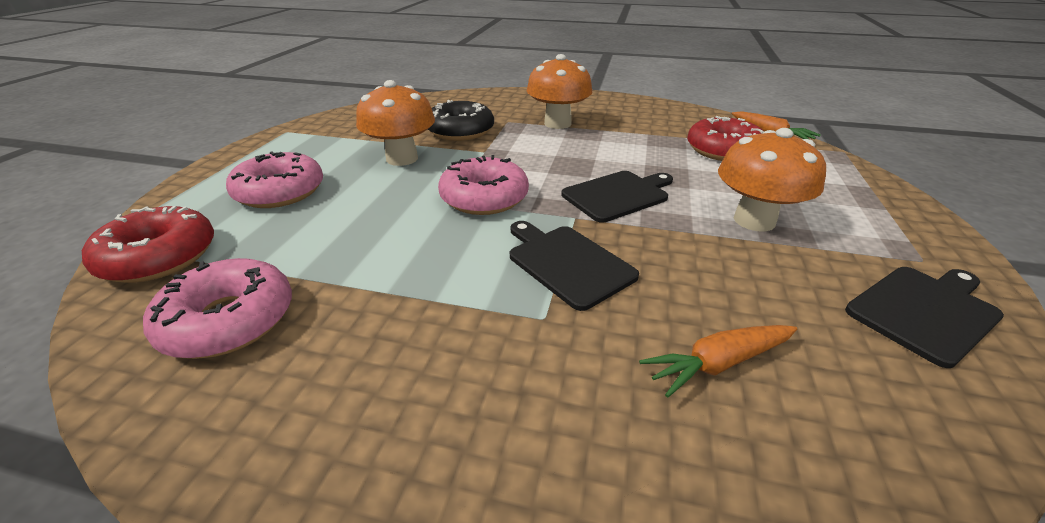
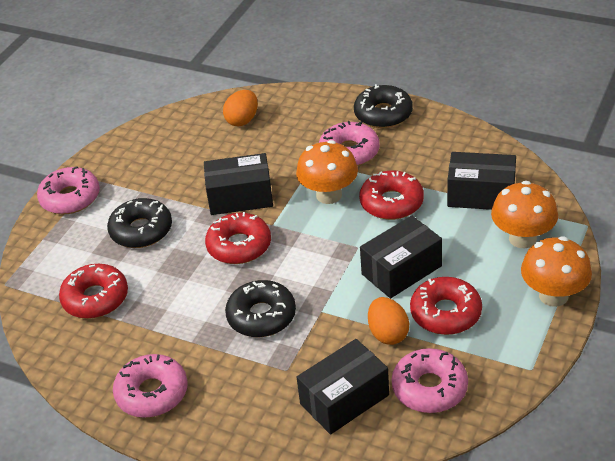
black box: none = 0 -> [204,153,273,215] [297,339,389,434] [360,216,442,298] [447,152,516,210] = 4
black cutting board: [510,221,639,311] [561,171,673,223] [845,267,1004,368] = 3 -> none = 0
black donut: [428,100,494,141] = 1 -> [107,198,172,248] [225,280,296,337] [354,84,413,128] = 3
orange carrot: [639,325,797,398] [732,111,820,139] = 2 -> none = 0
orange egg: none = 0 -> [223,90,258,126] [368,297,409,345] = 2
pink donut: [143,258,292,359] [226,152,323,208] [438,155,529,215] = 3 -> [37,166,100,214] [113,354,188,418] [319,121,380,166] [392,348,468,413] = 4
red donut: [82,206,214,283] [687,116,764,161] = 2 -> [59,264,128,319] [205,212,271,264] [359,171,424,220] [410,277,482,335] = 4

